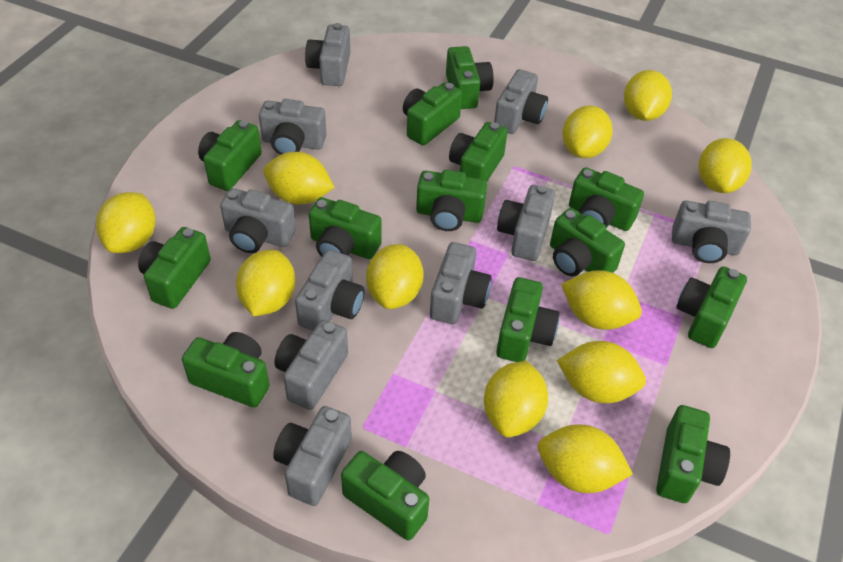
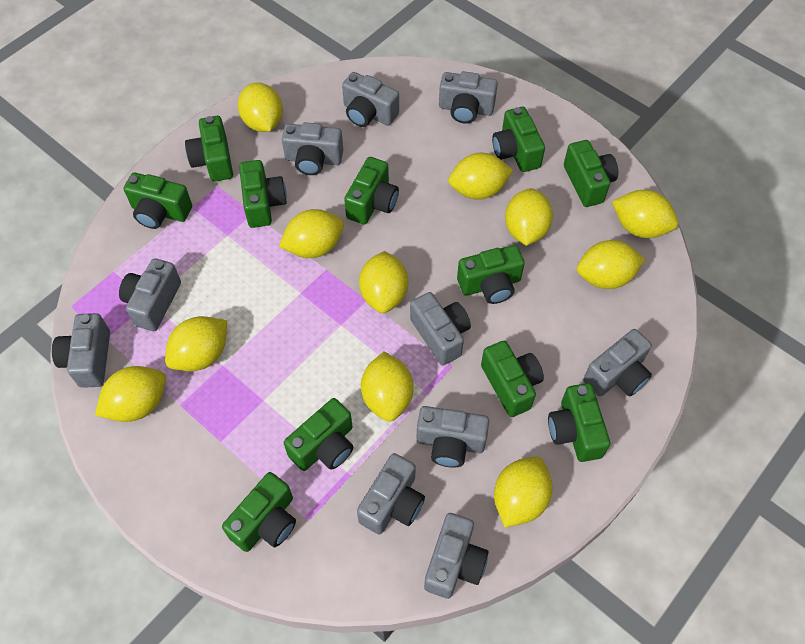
green camera: [138,227,211,309] [182,332,270,408] [198,120,262,191] [309,197,382,259] [341,451,429,540] [403,82,462,146] [416,170,487,231] [446,46,494,109] [449,122,508,181] [496,277,560,362] [550,208,625,276] [569,167,644,231] [656,405,730,503] [676,266,747,348] = 14 -> [124,173,192,229] [185,116,233,182] [222,472,296,552] [239,160,287,228] [284,398,353,471] [344,157,399,224] [457,245,525,304] [481,341,544,417] [492,107,545,172] [548,383,610,462] [564,140,618,207] = 11

